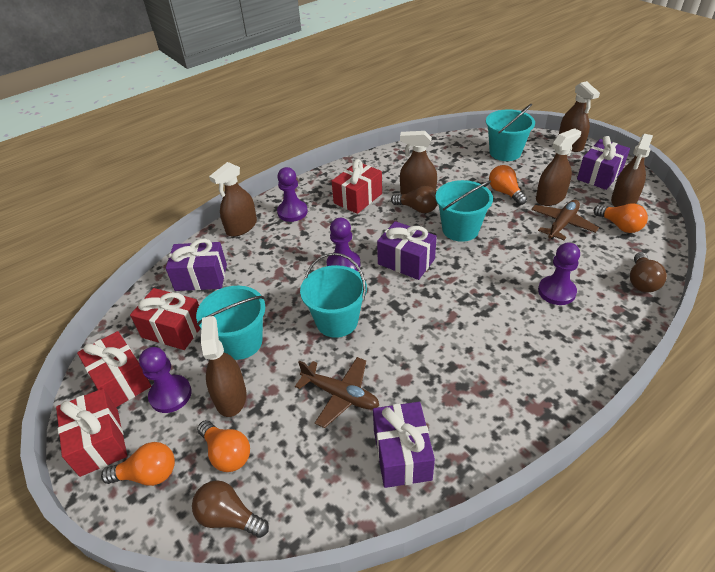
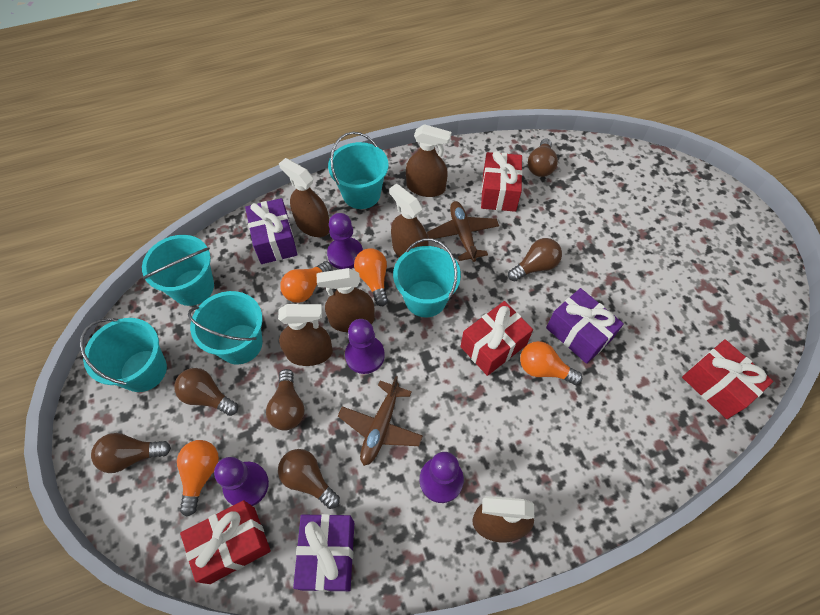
brown light bulb: [192,480,269,538] [391,186,438,213] [630,252,667,292] = 3 -> [91,433,171,473] [174,368,238,416] [266,369,304,431] [278,449,340,509] [508,238,562,282] [528,138,558,177] = 6
purple gift: [166,239,227,291] [373,402,435,488] [377,221,437,280] [577,136,630,190] = 4 -> [245,198,297,264] [293,514,354,592] [546,288,624,364] = 3
turquoise bucket: [196,286,265,360] [300,253,367,338] [435,180,493,242] [486,104,535,161] = 4 -> [80,318,167,392] [142,235,214,306] [188,291,263,364] [328,132,388,209] [393,238,461,317] = 5

